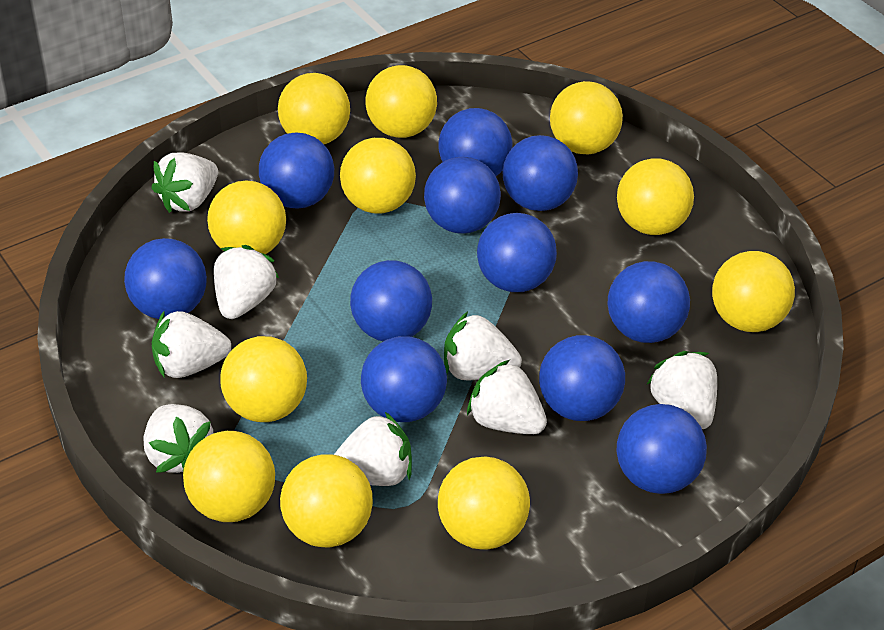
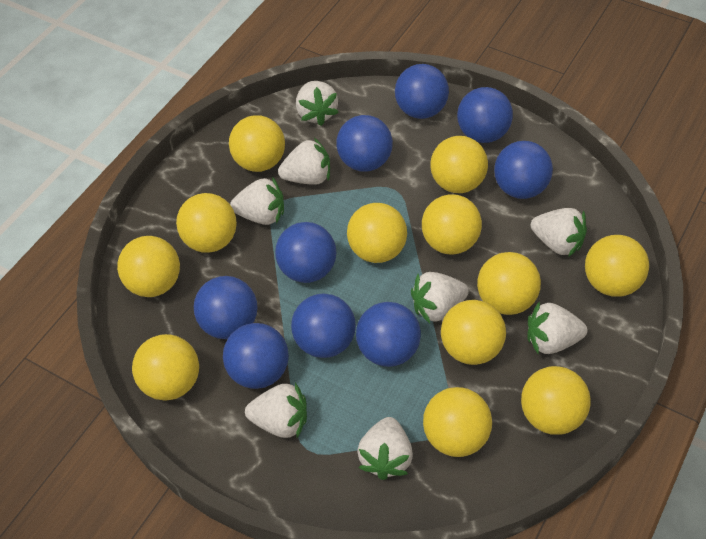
blue ball: [124,238,207,319] [259,132,334,209] [350,260,432,341] [361,336,447,422] [424,157,501,234] [438,108,512,176] [477,213,557,292] [502,135,578,211] [539,335,625,421] [607,261,690,343] [617,404,707,494] = 11 -> [194,276,258,339] [223,323,289,389] [275,222,336,283] [291,293,356,358] [336,115,393,172] [356,302,421,367] [395,64,449,119] [457,87,513,143] [494,141,553,199] = 9
yellow ball: [183,431,275,522] [207,180,286,254] [220,336,307,422] [278,73,350,144] [280,454,373,548] [340,138,416,213] [365,65,437,138] [438,457,530,549] [550,81,623,154] [617,158,694,235] [712,251,795,332] = 11 -> [117,236,180,297] [132,334,199,401] [176,193,237,253] [229,115,285,172] [347,203,407,263] [422,194,482,255] [423,387,492,457] [430,136,488,193] [441,300,506,365] [477,252,541,315] [521,366,591,435] [585,235,649,297] = 12

